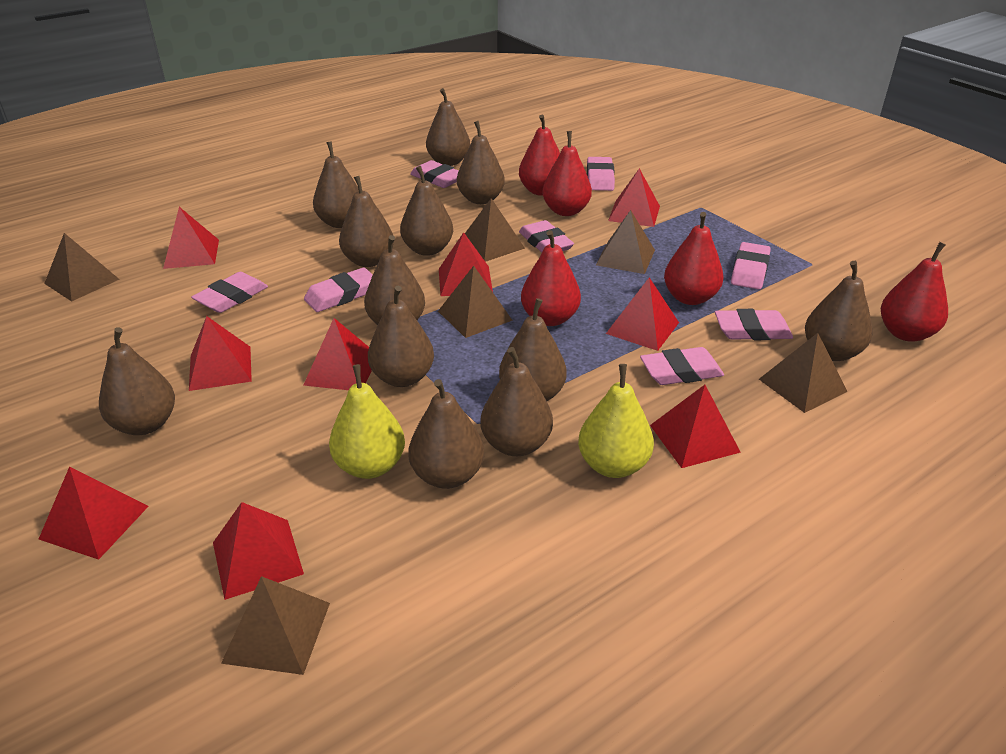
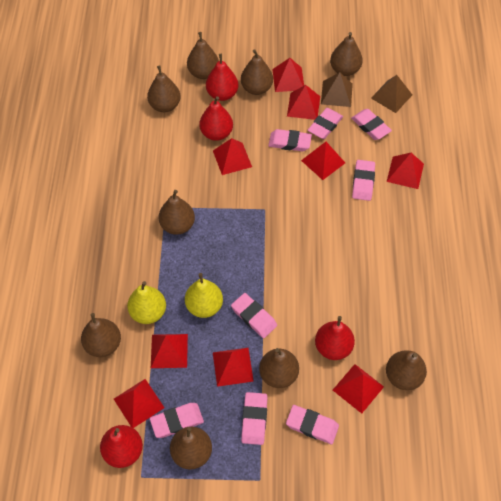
brown pear: [99,327,175,435] [313,141,359,228] [339,176,394,267] [364,235,425,325] [368,286,434,387] [400,166,453,256] [408,379,484,489] [426,88,470,166] [457,121,505,204] [481,347,553,456] [499,298,567,401] [805,261,873,361] = 12 -> [81,313,121,357] [147,65,181,112] [159,190,195,235] [170,427,212,469] [187,32,219,79] [241,49,273,95] [259,348,299,388] [330,32,363,76] [386,350,427,390] = 9
brown pyramid: [44,233,120,301] [221,576,330,675] [438,266,513,338] [465,198,525,262] [596,210,655,274] [759,333,848,413] = 6 -> [321,72,353,107] [371,75,412,113] = 2
red pear: [519,115,560,196] [521,230,581,326] [542,131,592,216] [664,212,723,305] [881,242,948,342] = 5 -> [100,425,143,468] [199,96,233,141] [206,54,238,101] [315,316,355,360] = 4

